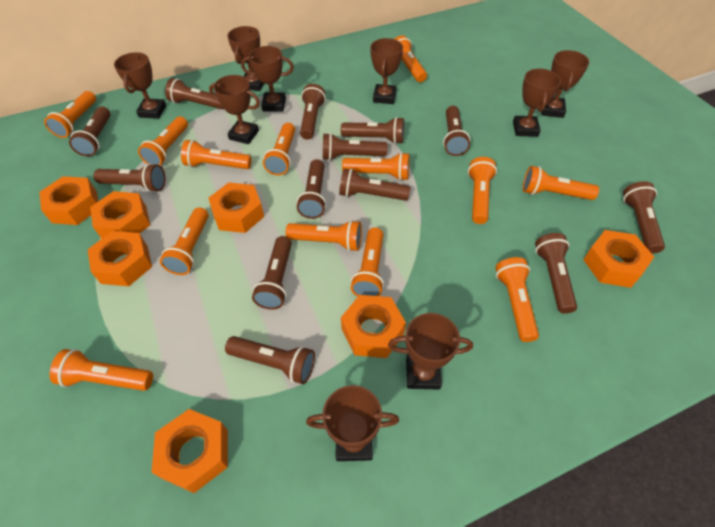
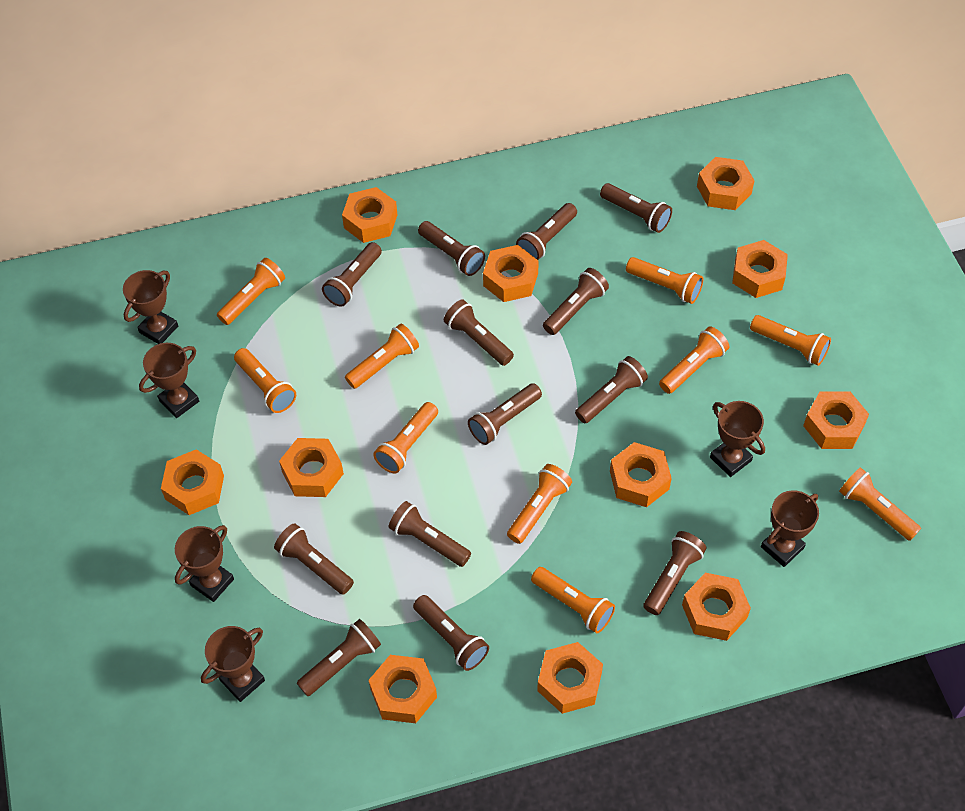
brown trophy: [114,52,166,119] [209,75,260,144] [227,26,264,91] [241,46,294,112] [306,385,399,461] [370,38,403,104] [388,313,473,389] [513,69,561,137] [541,50,589,118] = 9 -> [123,270,178,344] [139,343,199,418] [175,525,234,602] [201,626,265,702] [710,401,765,477] [761,490,819,567] = 6
orange flashlight: [44,91,96,138] [49,349,153,391] [138,116,188,165] [160,207,209,275] [181,140,252,169] [263,123,295,175] [285,220,362,251] [342,152,410,181] [351,227,384,297] [395,35,427,82] [468,157,497,224] [495,257,539,342] [523,166,599,200] = 13 -> [217,258,285,325] [234,348,296,413] [345,324,419,389] [373,402,438,474] [507,464,572,544] [531,567,615,633] [626,257,703,304] [659,326,729,394] [750,315,831,366] [839,467,921,541] = 10
orange nut: [39,176,98,225] [88,231,152,286] [90,191,150,239] [151,409,228,493] [209,182,264,233] [341,295,406,358] [583,230,654,288] = 7 -> [161,449,224,515] [279,438,344,497] [342,187,397,243] [368,655,437,723] [483,245,539,302] [537,642,603,714] [610,442,672,507] [682,573,751,641] [697,157,755,210] [732,240,788,298] [803,392,869,449] = 11

